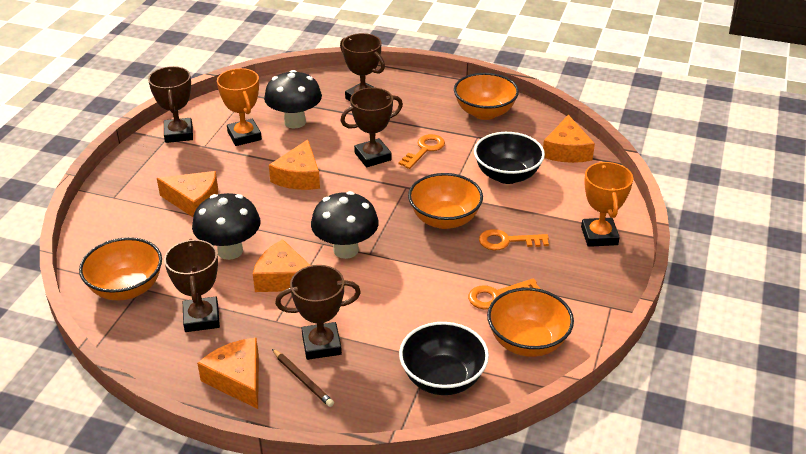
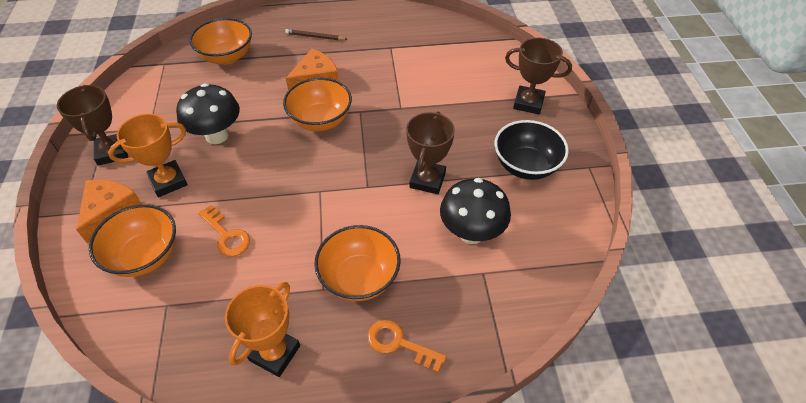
black bowl: [399,322,489,395] [474,132,545,184] = 2 -> [495,120,569,180] = 1
black mushroom: [192,193,260,260] [264,70,322,128] [311,191,379,259] = 3 -> [176,83,240,144] [440,178,511,244] = 2
brown trophy: [148,66,193,143] [164,239,220,332] [275,265,361,360] [340,33,385,101] [341,88,403,167] = 5 -> [57,85,128,166] [406,112,455,194] [505,38,572,114] = 3
orange cheese: [157,171,218,217] [197,338,259,409] [253,239,311,292] [269,139,320,190] [543,115,595,163] = 5 -> [76,180,142,243] [286,49,339,90] = 2
orange key: [399,134,445,169] [468,278,540,309] [479,229,549,250] = 3 -> [198,205,250,256] [367,319,447,373] = 2

